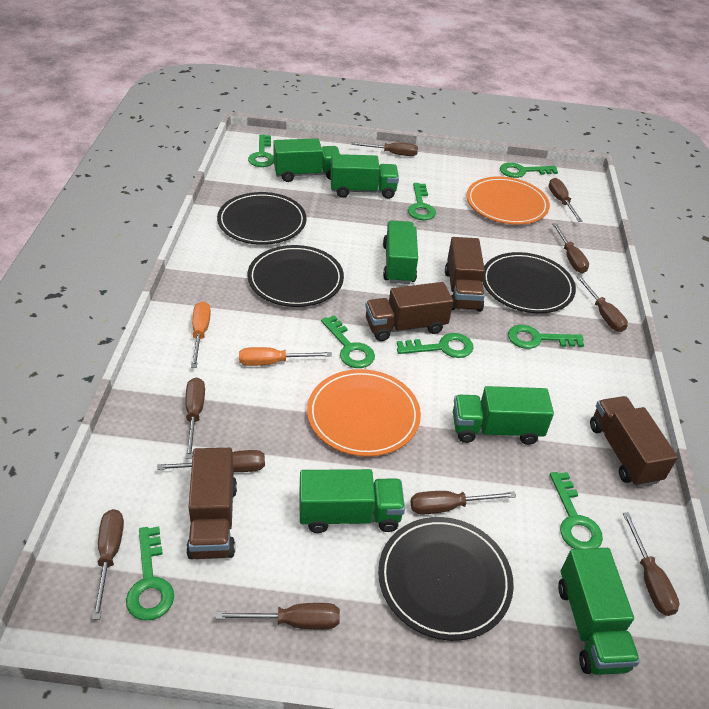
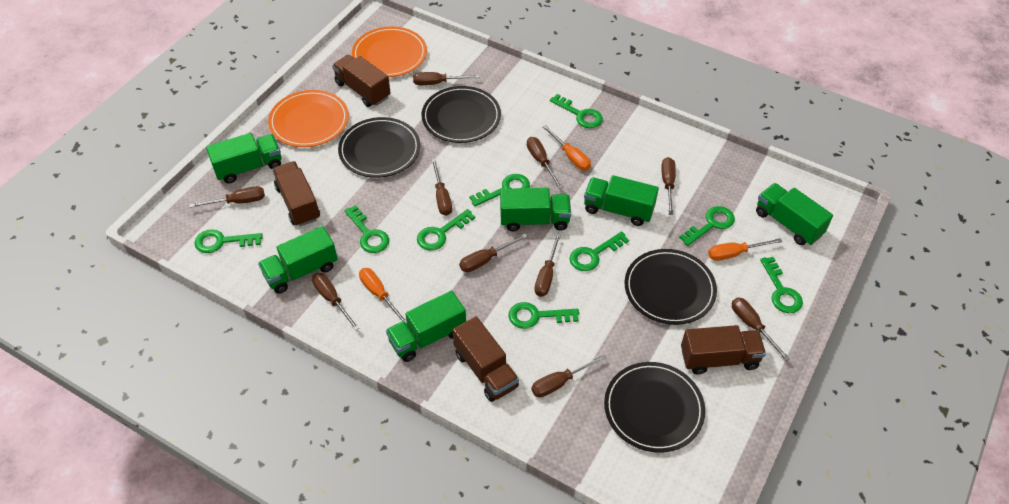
green key: [126,526,174,621] [248,134,274,167] [321,315,375,368] [397,333,474,358] [408,183,436,220] [500,162,558,178] [508,325,584,349] [550,472,603,549] = 8 -> [194,229,263,253] [344,205,389,253] [417,209,475,251] [470,174,530,207] [508,302,579,329] [550,94,603,128] [569,231,629,271] [679,206,735,246] [760,257,803,313] = 9
orange screwdriver: [191,301,211,368] [239,347,332,366] = 2 -> [359,268,407,324] [543,125,591,170] [708,238,782,261] = 3

